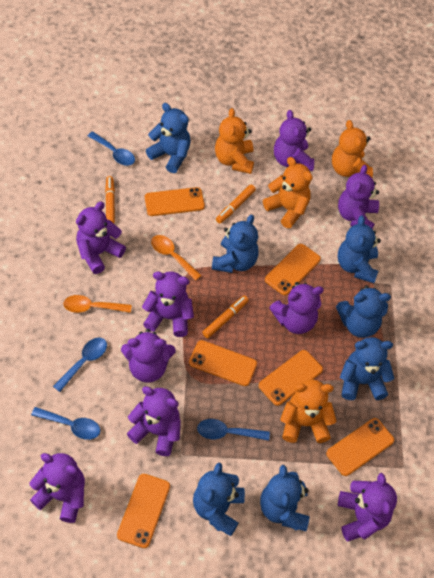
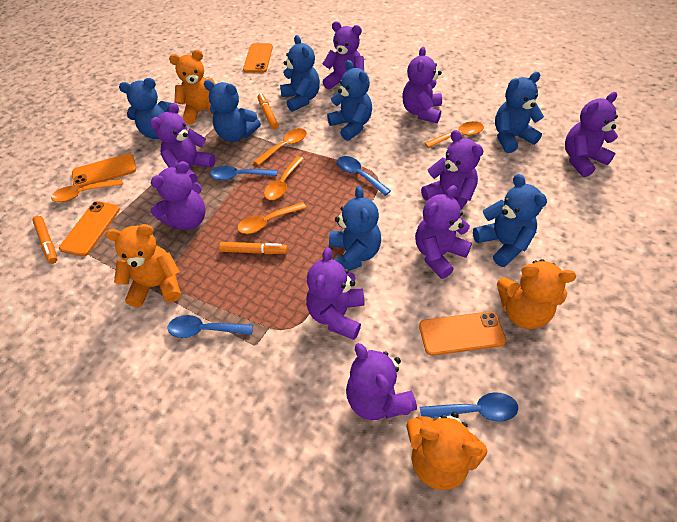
orange phone: [117,474,170,548] [145,187,205,216] [189,340,257,386] [259,350,323,406] [265,244,321,295] [326,418,394,476] = 6 -> [59,201,120,257] [72,153,136,188] [243,43,273,73] [419,311,506,356] = 4
orange spoon: [63,295,132,313] [151,235,202,281] = 2 -> [51,179,123,202] [237,202,306,234] [254,128,307,165] [264,156,304,200] [425,121,484,148] = 5

